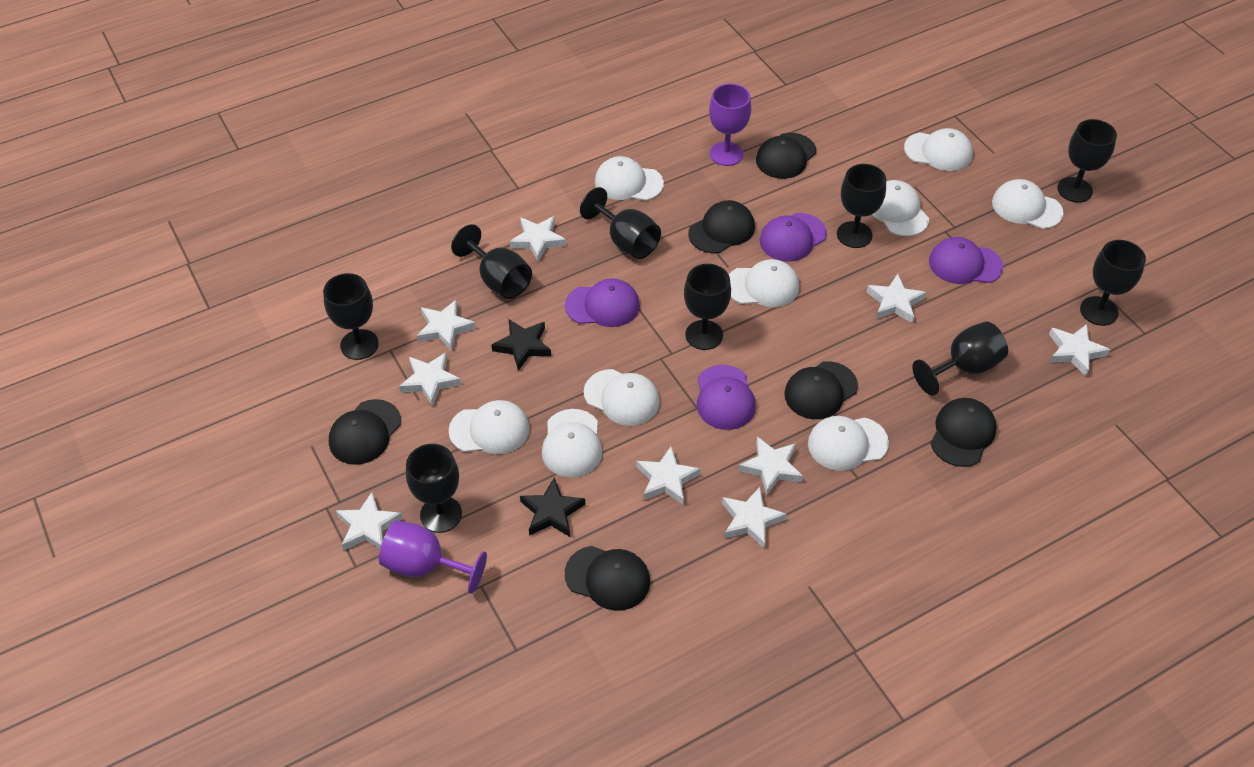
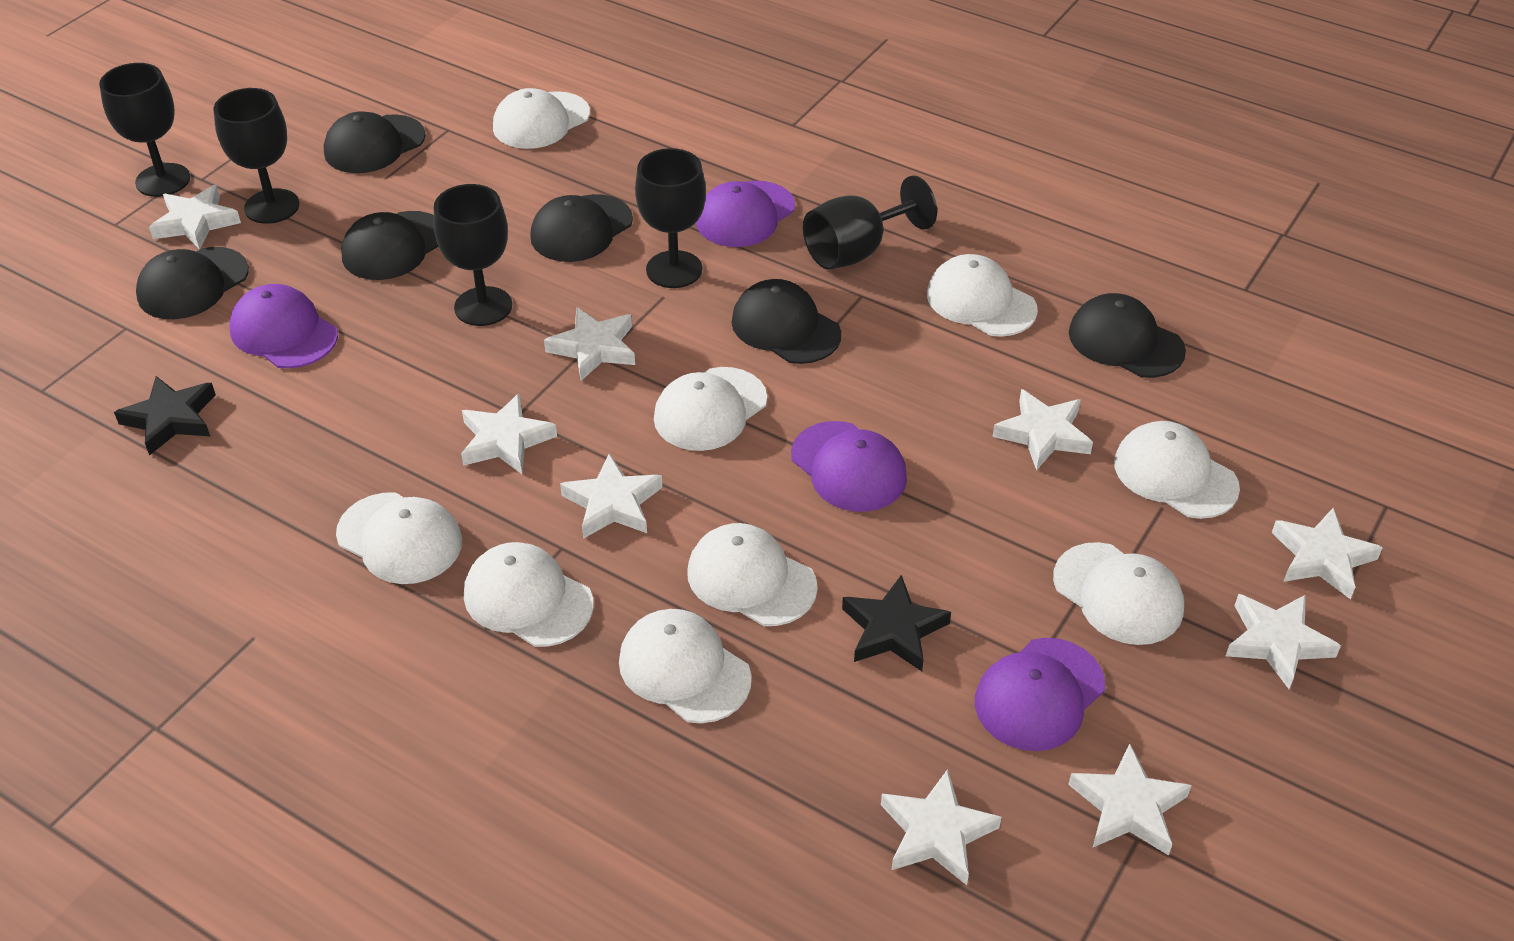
black goblet: [323,273,379,360] [406,444,462,533] [451,224,532,299] [580,187,661,259] [684,264,731,350] [837,164,886,248] [912,321,1008,396] [1057,119,1117,203] [1080,240,1146,326] = 9 -> [99,63,190,197] [214,88,300,224] [434,184,512,326] [635,148,706,288] [803,175,937,270] = 5
purple goblet: [379,520,487,594] [709,84,751,166] = 2 -> none = 0

